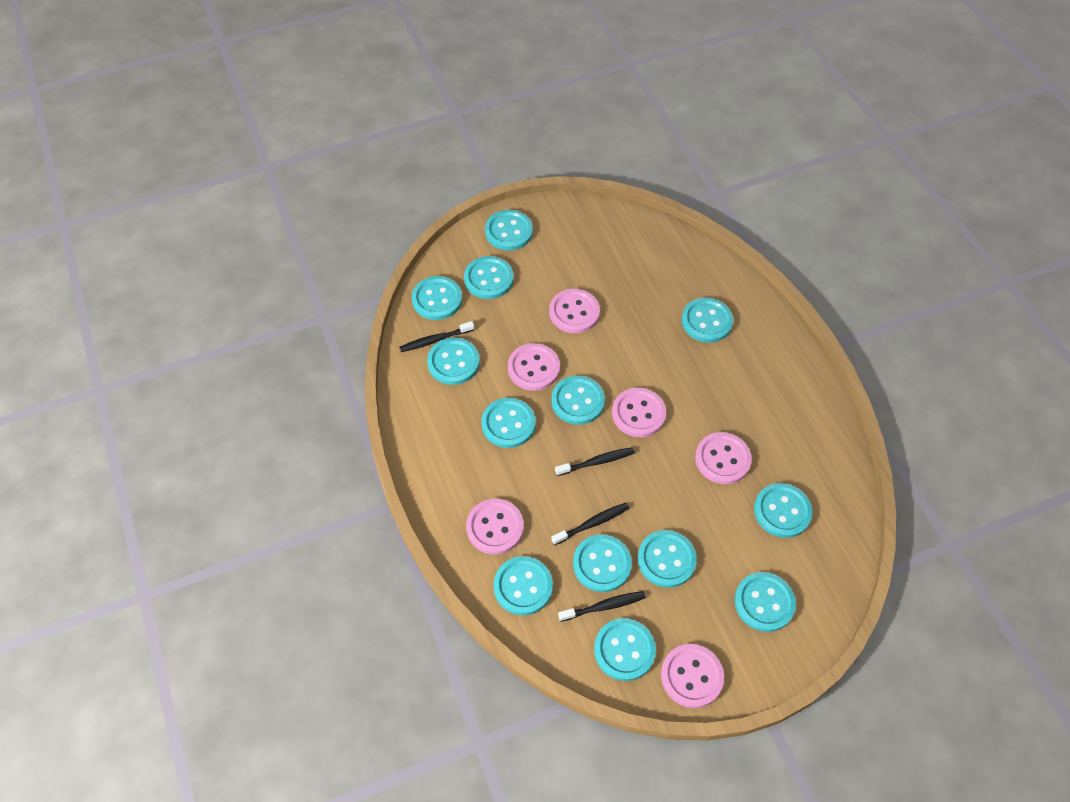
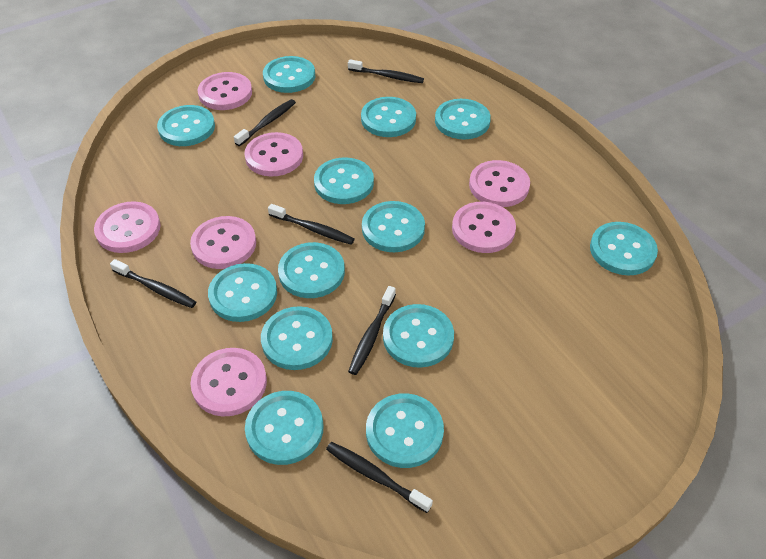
black toothbrush: [399,321,474,352] [551,503,629,545] [555,447,635,476] [558,591,646,622] = 4 -> [110,259,196,308] [234,99,296,146] [268,204,355,245] [326,442,433,513] [348,59,424,83] [348,286,396,375] = 6
pink button: [466,499,524,554] [508,343,560,391] [549,289,600,333] [612,388,666,437] [661,644,724,708] [695,432,752,484] = 6 -> [94,201,161,253] [190,216,256,269] [190,348,267,417] [198,72,252,110] [244,132,303,177] [452,202,516,253] [469,160,530,207] = 7

